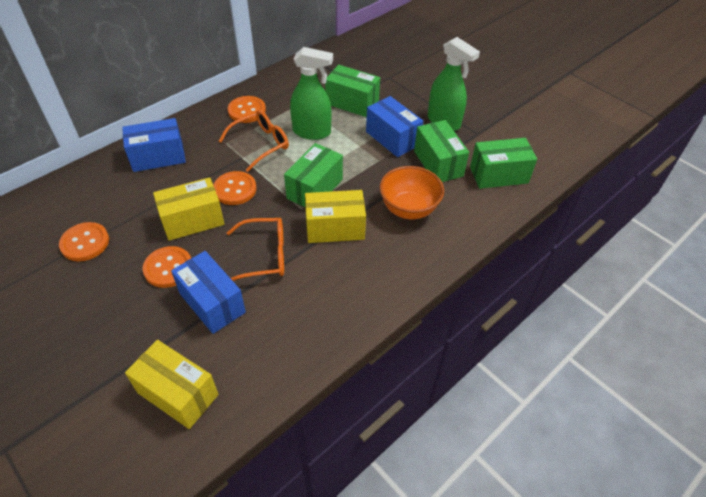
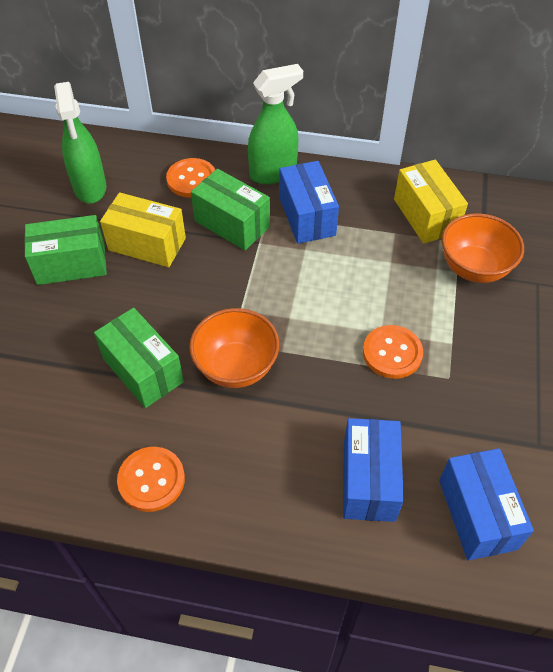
green box: [284,143,343,207] [325,65,380,117] [414,120,469,182] [470,138,537,189] = 4 -> [24,215,107,285] [94,308,184,408] [191,169,270,250] = 3
orange bowl: [380,166,444,219] = 1 -> [189,308,279,388] [442,213,524,283] = 2
orange button: [59,222,109,261] [143,246,191,288] [213,171,257,205] [228,96,266,123] = 4 -> [117,447,185,512] [166,158,215,198] [363,325,423,379] = 3
orange glasses: [219,110,289,172] [227,218,284,281] = 2 -> none = 0
yellow box: [125,340,219,429] [153,177,224,241] [305,190,366,243] = 3 -> [100,192,186,267] [394,160,468,244] = 2

